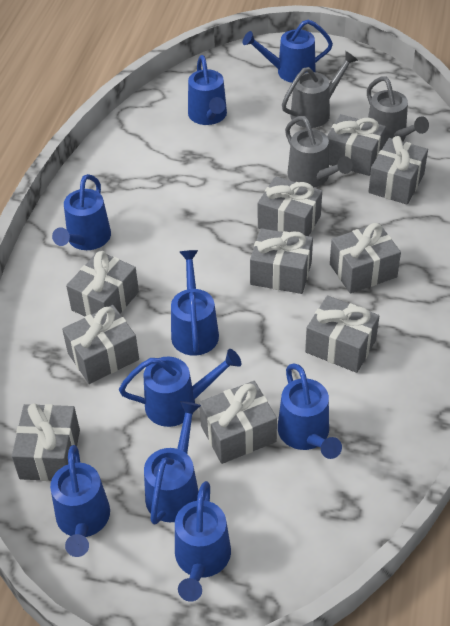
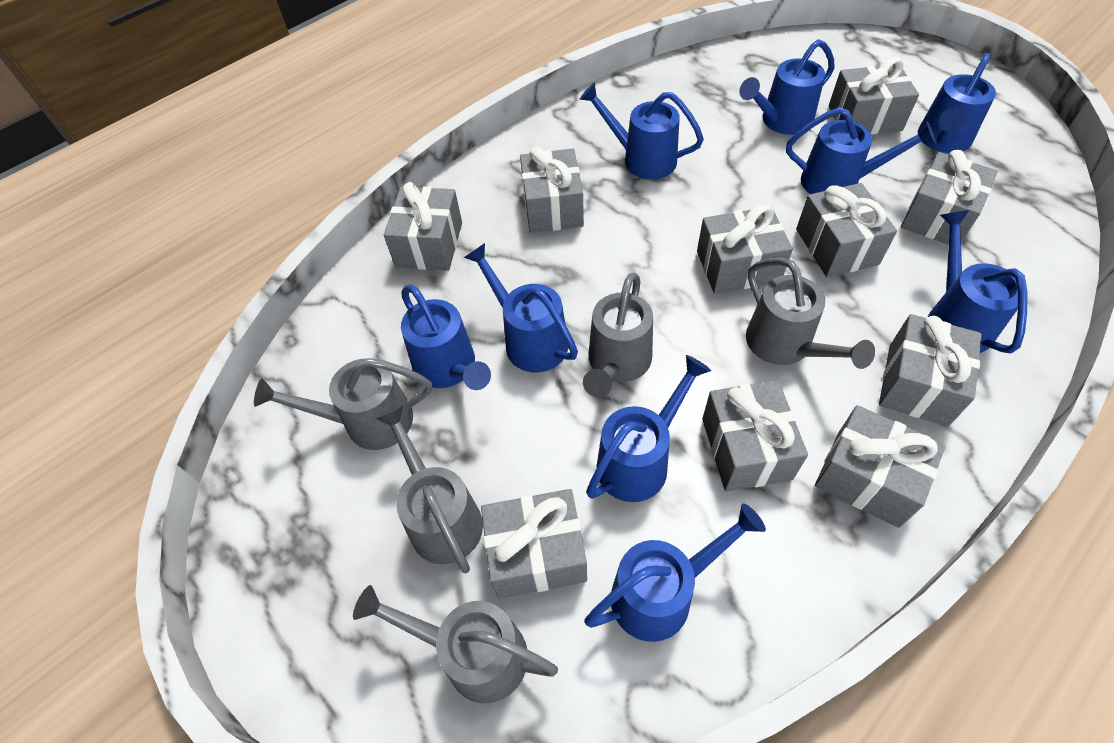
grey watering can: [282,51,358,128] [285,116,353,187] [367,76,429,145] = 3 -> [254,358,432,450] [353,585,558,703] [375,405,483,573] [583,273,653,397] [746,258,875,369] = 5

